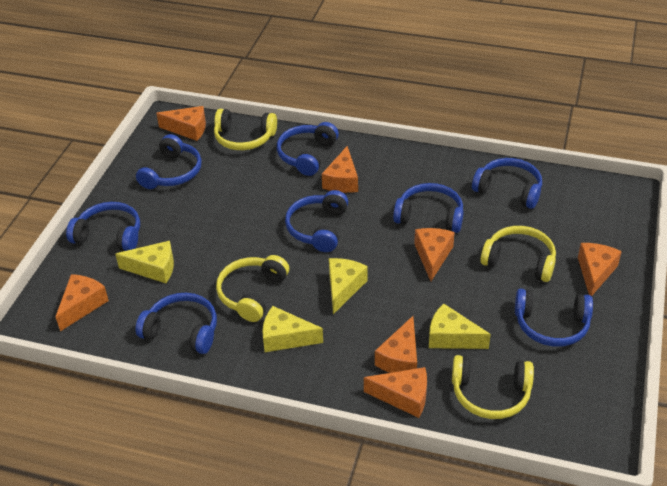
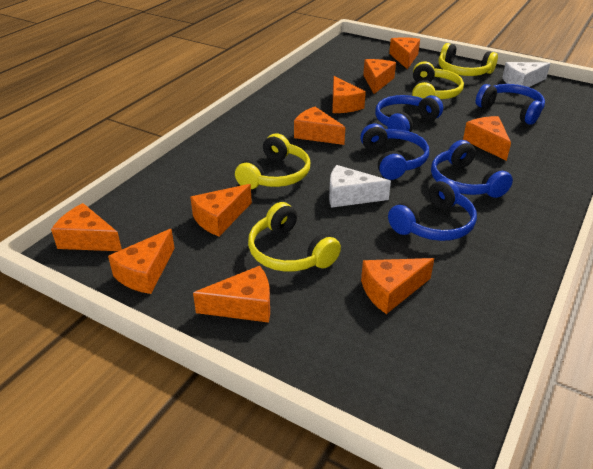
blue headphones: [66,202,140,251] [135,293,217,354] [136,134,202,189] [277,122,339,176] [285,190,348,252] [393,183,464,233] [472,158,542,209] [515,288,593,347] = 8 -> [360,124,429,180] [375,95,443,132] [388,178,477,241] [431,140,513,198] [476,84,545,125] = 5
orange cheese: [55,274,109,331] [156,106,206,141] [322,146,358,193] [364,367,427,418] [375,316,417,373] [414,228,455,281] [578,243,622,296] = 7 -> [51,203,122,251] [108,229,175,294] [190,184,252,236] [193,266,270,323] [294,107,345,145] [333,76,366,113] [361,258,434,314] [363,59,396,94] [389,37,420,69] [463,116,511,161] = 10
white cheese: none = 0 -> [329,165,391,208] [502,62,550,87] = 2
yellow cheese: [115,241,174,283] [262,306,323,352] [329,258,368,314] [429,303,491,349] = 4 -> none = 0

